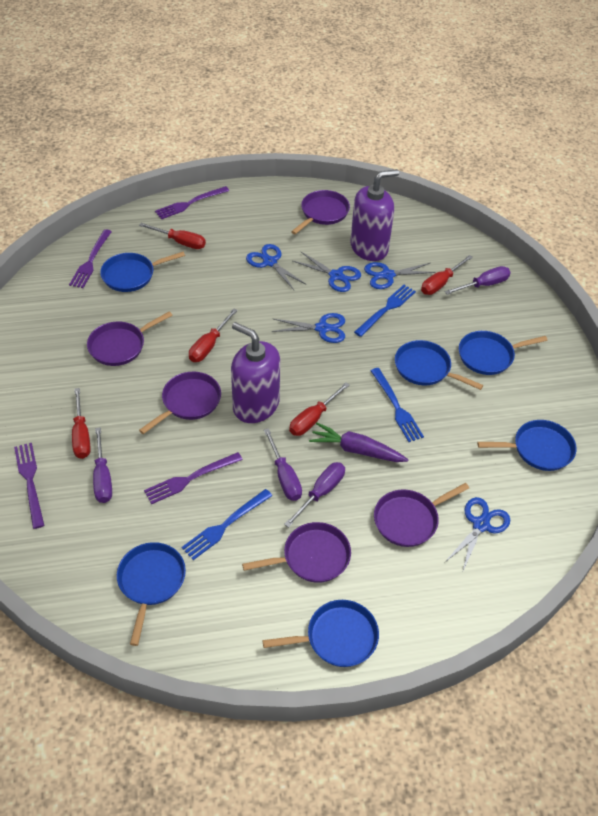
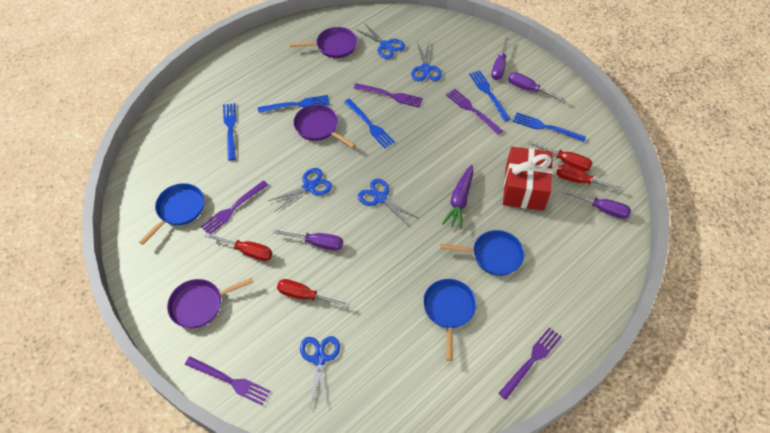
blue fork: [182,489,272,560] [354,285,416,337] [371,368,424,442] = 3 -> [223,103,237,160] [258,95,330,113] [344,99,395,148] [469,70,511,121] [513,112,586,142] = 5
blue pan: [100,252,185,292] [117,542,186,646] [262,600,379,667] [395,340,483,390] [459,331,548,375] [477,420,576,471] = 6 -> [139,183,204,245] [423,279,476,361] [440,230,524,276] = 3
purple fork: [14,443,45,529] [69,229,112,288] [144,452,243,504] [155,186,229,220] = 4 -> [185,356,270,405] [200,180,268,234] [354,83,423,107] [446,89,503,135] [498,327,562,400] = 5
purple pan: [87,311,172,366] [139,372,221,434] [242,522,351,583] [291,190,350,234] [374,483,469,547] = 5 -> [167,277,253,328] [290,27,357,58] [293,104,355,148] = 3
purple soap dispenser: [231,322,280,423] [350,169,399,261] = 2 -> none = 0
red gift: none = 0 -> [503,147,553,211] = 1
red screwdriver: [72,388,90,459] [139,223,206,249] [189,308,238,362] [289,382,350,436] [421,255,473,295] = 5 -> [205,233,272,261] [277,279,349,308] [528,141,592,171] [556,165,624,192] = 4

